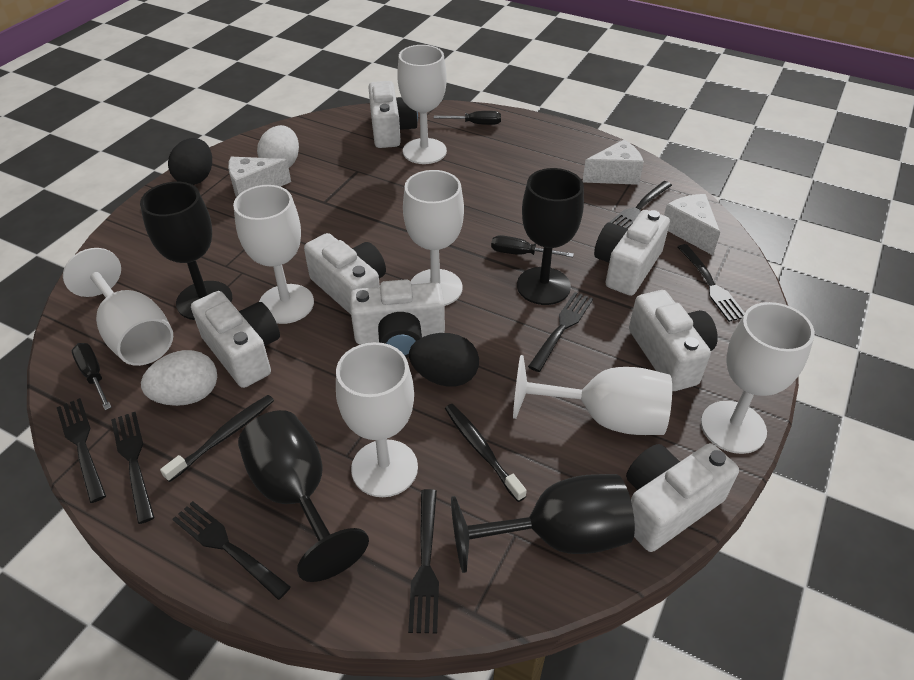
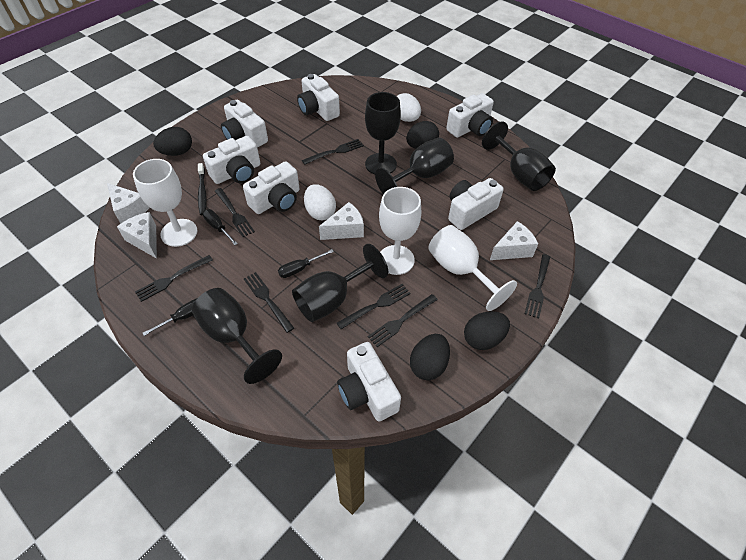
black egg: [168,138,212,185] [409,333,479,387] = 2 -> [153,127,192,156] [406,121,439,149] [410,334,450,380] [464,311,510,350] = 4
black goblet: [140,182,232,320] [238,410,369,582] [451,474,635,573] [517,168,584,305] = 4 -> [192,288,282,384] [292,244,388,322] [365,92,401,174] [375,138,454,194] [482,121,556,191] = 5
black toothbrush: [160,395,274,482] [445,404,527,502] = 2 -> [198,163,207,215] = 1
white cheese: [228,157,291,197] [583,140,644,185] [664,194,720,255] = 3 -> [107,183,149,224] [117,212,157,259] [319,202,364,240] [490,221,538,260] = 4
white goblet: [63,248,173,366] [233,185,314,324] [336,342,418,497] [397,45,447,164] [403,170,464,306] [513,355,672,435] [701,302,815,454] = 7 -> [133,159,197,247] [379,187,421,275] [428,225,517,311] = 3

